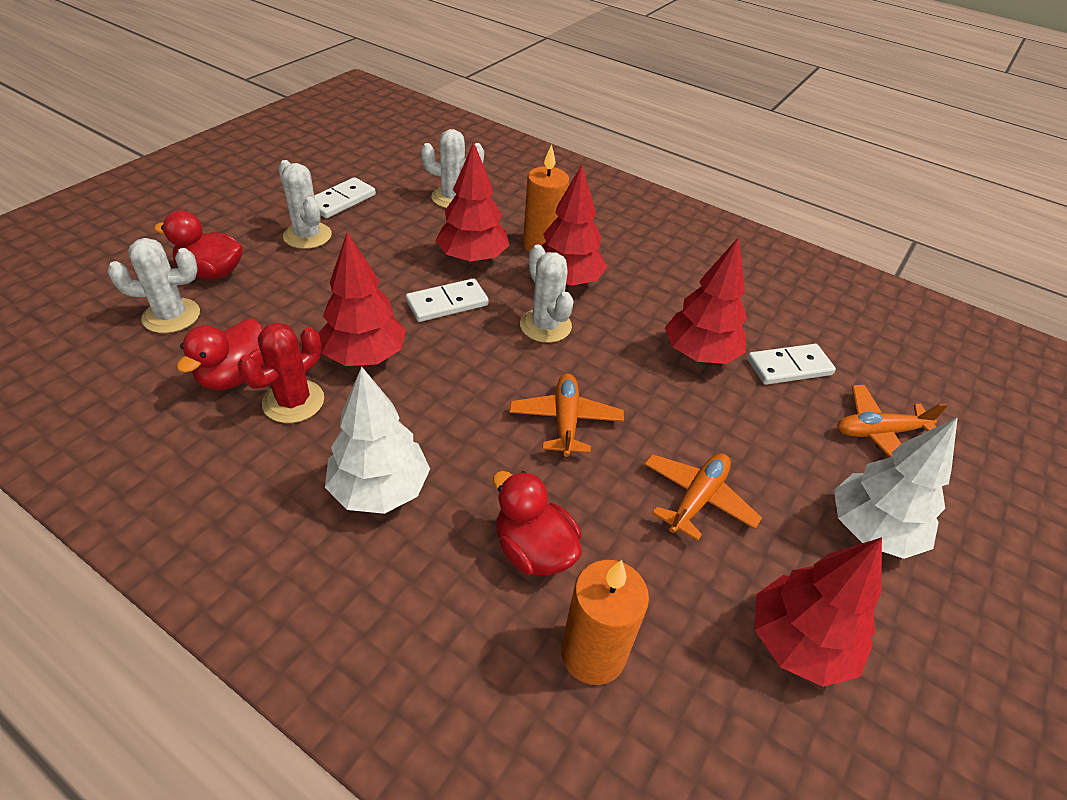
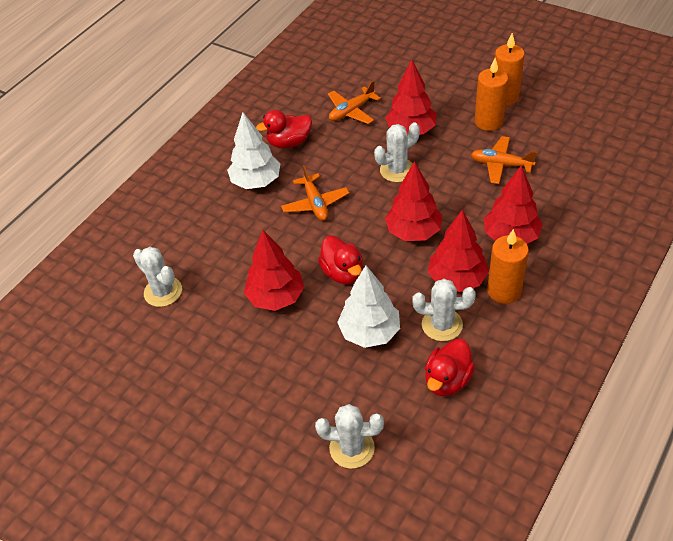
orange candle: [523,144,569,252] [561,560,649,685] = 2 -> [475,58,508,131] [487,229,529,304] [495,33,525,106] = 3
red cactus: [238,322,324,423] = 1 -> none = 0
white domino: [314,177,376,218] [406,279,489,322] [747,344,836,385] = 3 -> none = 0

